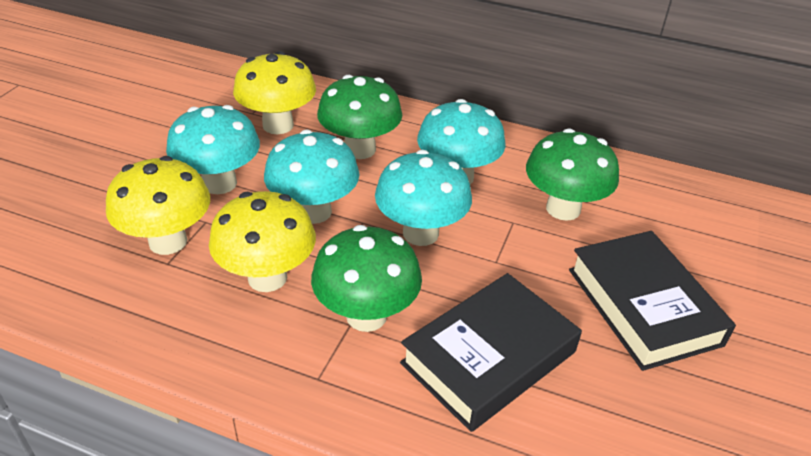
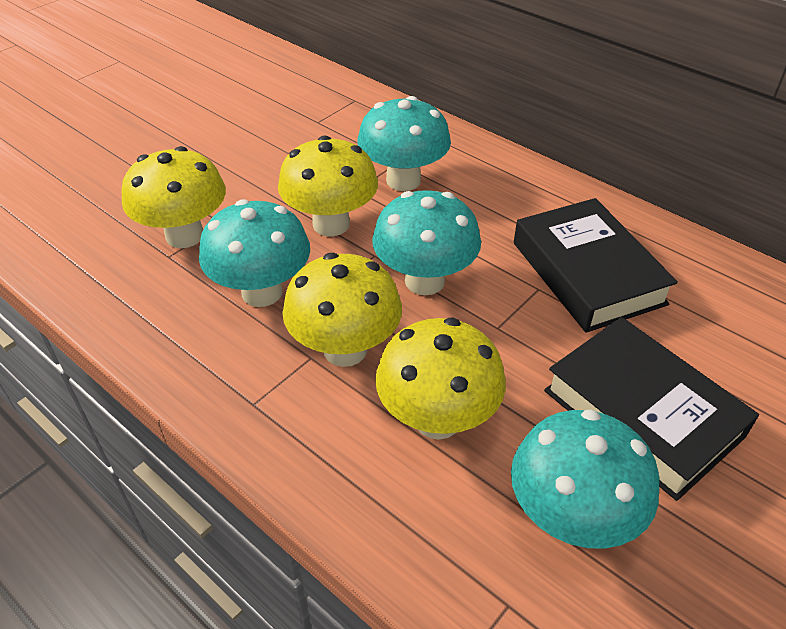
green mushroom: [311,225,422,332] [317,75,402,159] [526,128,619,221] = 3 -> none = 0
yellow mushroom: [106,156,210,255] [209,191,316,292] [233,51,316,134] = 3 -> [121,146,226,248] [278,135,378,236] [282,253,402,367] [375,318,506,440] = 4

